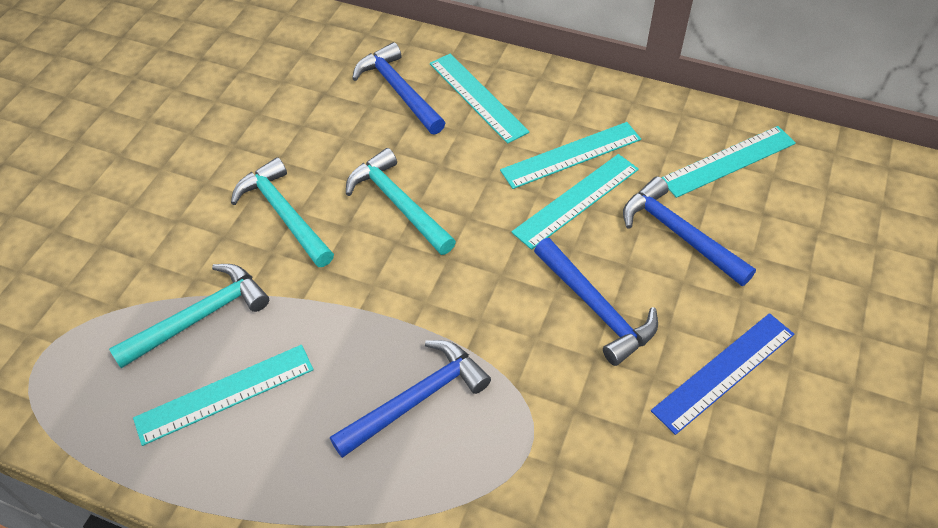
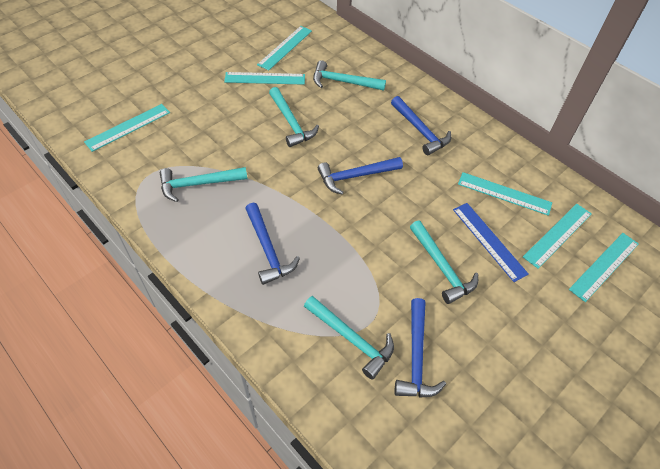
turquoise hammer: [109,264,269,368] [231,157,334,267] [346,148,456,255] = 3 -> [160,167,247,202] [269,87,319,147] [304,296,394,380] [313,60,386,91] [410,220,478,304] = 5
turquoise ruler: [133,345,314,446] [430,53,529,144] [500,122,641,189] [511,154,639,250] [661,126,796,198] = 5 -> [84,104,170,152] [224,72,305,85] [257,26,312,70] [458,172,552,216] [523,204,592,269] [569,233,639,302] = 6

